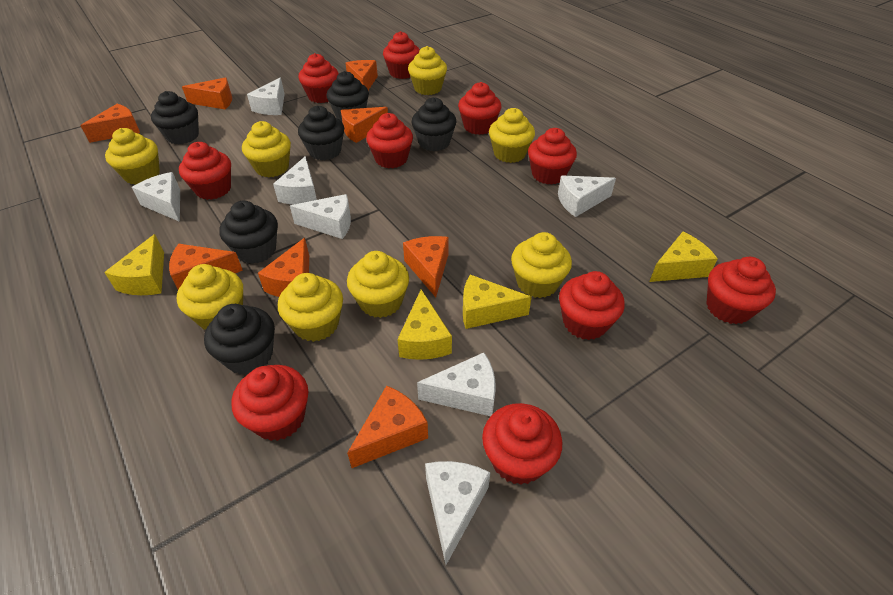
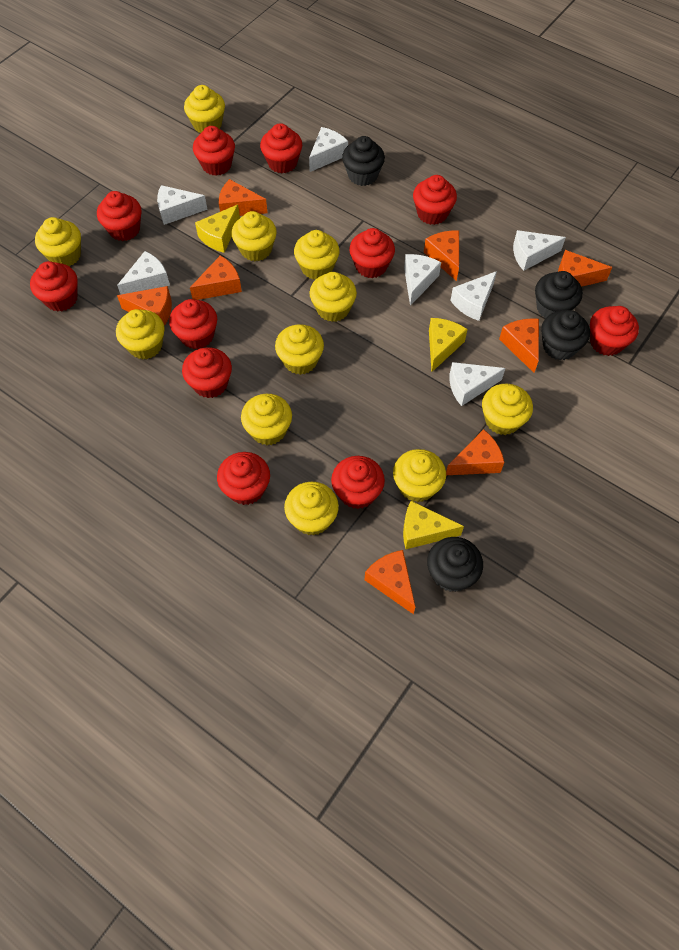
black cupcake: [151,91,199,145] [204,304,275,375] [219,201,278,264] [298,106,344,160] [326,71,369,122] [412,97,456,151] = 6 -> [342,136,385,186] [427,537,483,592] [535,271,583,318] [541,310,590,360] = 4
red cupcake: [179,142,231,200] [231,365,308,441] [298,53,339,103] [366,113,413,168] [383,31,420,79] [458,82,501,135] [482,403,562,485] [528,128,577,185] [559,271,625,340] [706,257,776,324] = 10 -> [30,261,78,312] [97,191,142,241] [169,299,217,349] [182,347,232,398] [193,126,235,176] [217,452,270,505] [260,123,302,173] [331,456,385,509] [349,228,395,278] [413,175,457,225] [590,306,639,356] = 11
yellow cheese: [104,234,164,295] [397,289,452,360] [463,275,532,329] [649,232,718,282] = 4 -> [195,205,240,253] [403,501,464,549] [429,318,468,372] = 3
yellow cupcake: [105,128,160,185] [177,264,243,329] [242,121,291,177] [278,273,343,342] [347,251,409,318] [408,46,447,95] [489,108,535,163] [511,232,572,298] = 8 -> [35,217,81,267] [116,309,165,360] [184,85,225,133] [231,211,277,261] [241,394,292,445] [275,324,324,375] [284,482,339,536] [294,230,340,280] [310,272,357,322] [393,449,446,502] [482,383,533,435] = 11

